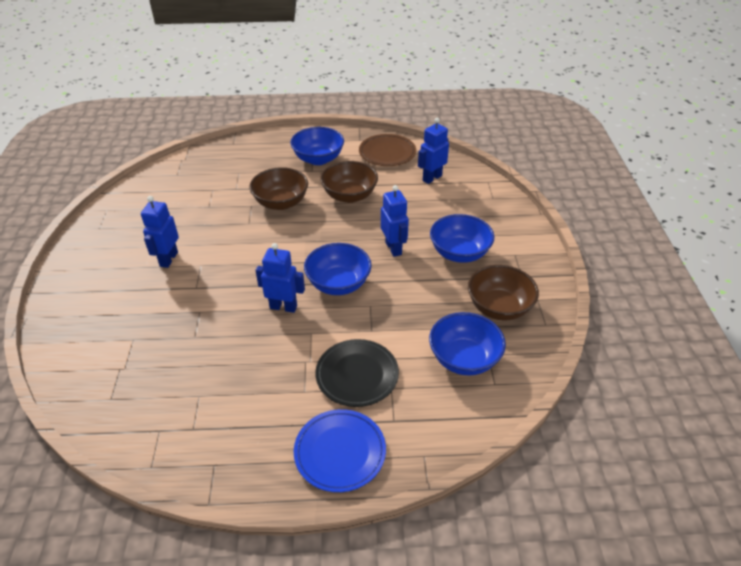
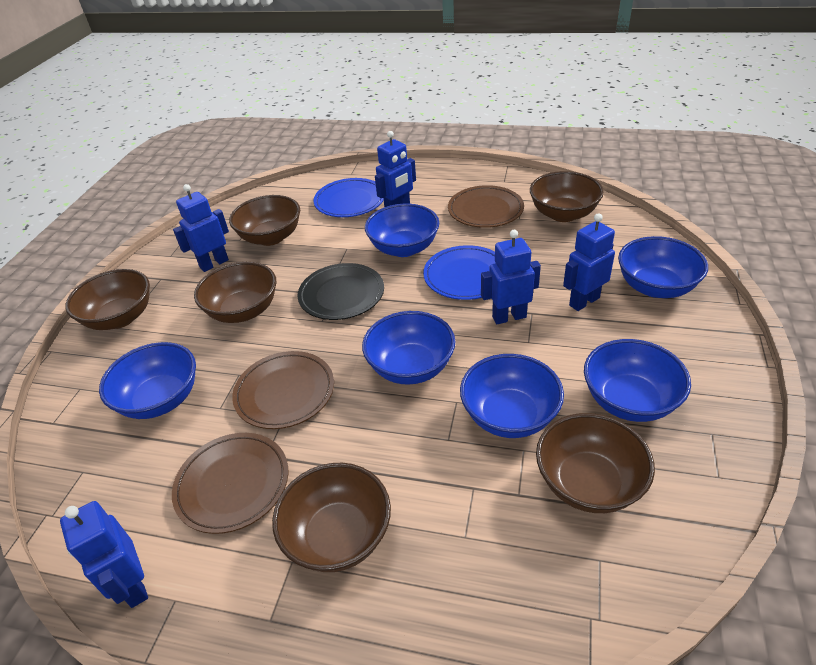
blue bowl: [291,127,344,165] [304,243,371,295] [429,312,506,375] [430,214,494,263] = 4 -> [99,342,196,419] [362,311,455,385] [365,204,439,257] [460,354,564,438] [584,339,691,422] [618,236,708,298] = 6
blue plate: [294,409,386,492] = 1 -> [314,178,384,217] [423,245,495,300] = 2
blue robot: [141,196,179,268] [255,243,305,313] [381,185,409,257] [418,118,449,184] = 4 -> [60,501,148,608] [173,184,229,272] [375,131,416,207] [481,230,541,324] [563,213,615,311] = 5
brown bowl: [250,167,308,210] [320,161,378,203] [468,265,539,320] = 3 -> [65,269,150,330] [194,262,277,323] [229,195,300,246] [272,463,391,572] [530,171,604,222] [536,413,655,513] = 6
brown plate: [359,134,416,166] = 1 -> [172,433,288,534] [232,351,334,429] [448,185,524,228] = 3

